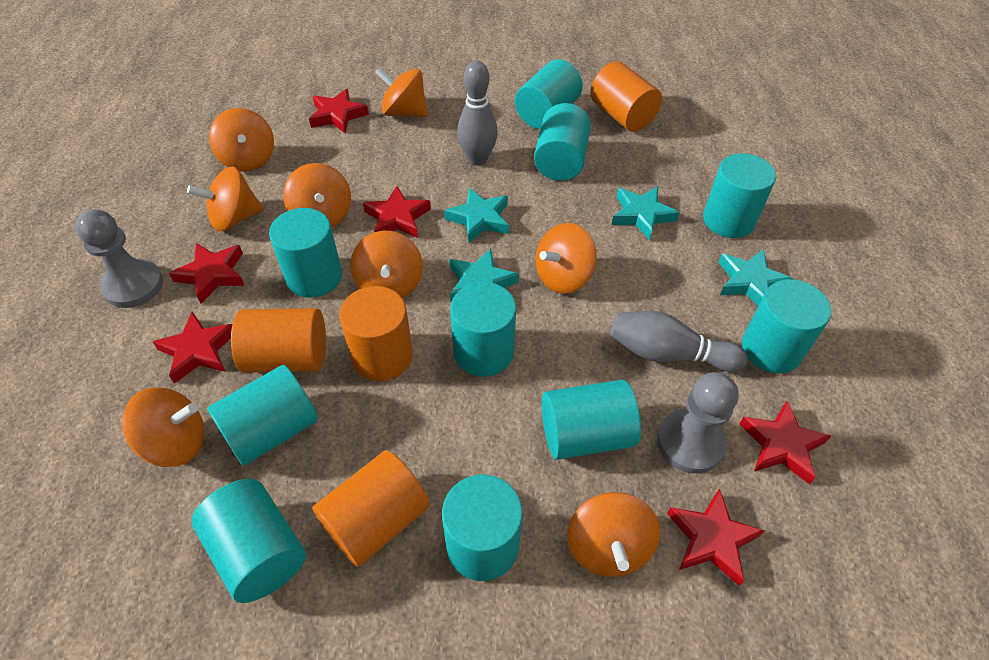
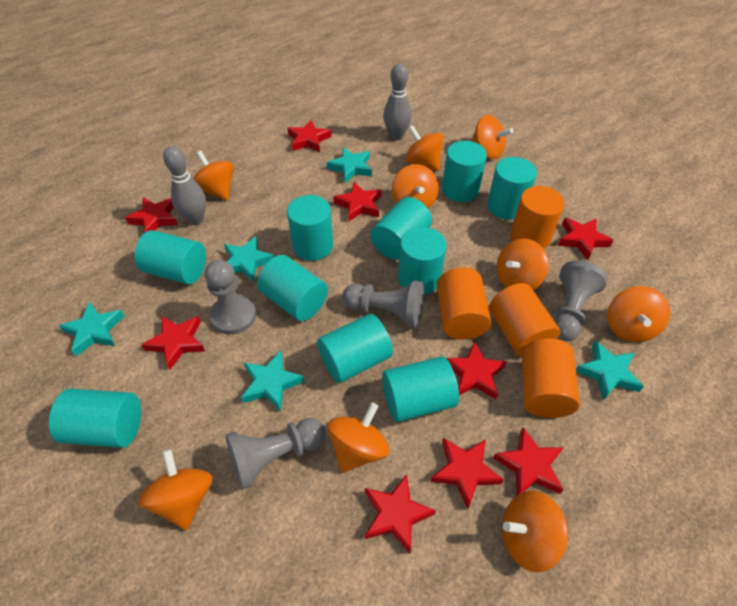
grey pawn: [75,209,163,308] [657,372,738,473] = 2 -> [205,260,256,335] [225,418,326,490] [342,281,424,328] [554,261,608,341] = 4
orange spinning top: [122,387,204,467] [187,167,263,231] [209,108,274,171] [283,163,351,227] [351,231,423,298] [375,67,428,117] [535,223,597,294] [567,492,660,577] = 8 -> [138,449,213,530] [193,151,234,201] [328,402,389,473] [392,164,439,209] [405,125,444,171] [471,115,513,159] [497,239,549,290] [502,491,568,572] [607,286,670,342] = 9
red star: [153,312,232,384] [169,243,245,304] [309,89,369,134] [363,186,431,238] [667,488,765,586] [739,401,831,484] = 6 -> [125,198,178,232] [142,316,205,370] [288,120,332,152] [333,182,382,221] [365,474,436,554] [430,438,504,509] [446,341,507,399] [493,427,564,496] [558,218,614,260] = 9
turquoise star: [444,188,509,243] [449,248,519,302] [611,186,680,240] [718,249,793,306] = 4 -> [59,302,124,356] [224,236,274,282] [241,351,305,412] [327,147,372,183] [576,341,644,401] = 5

